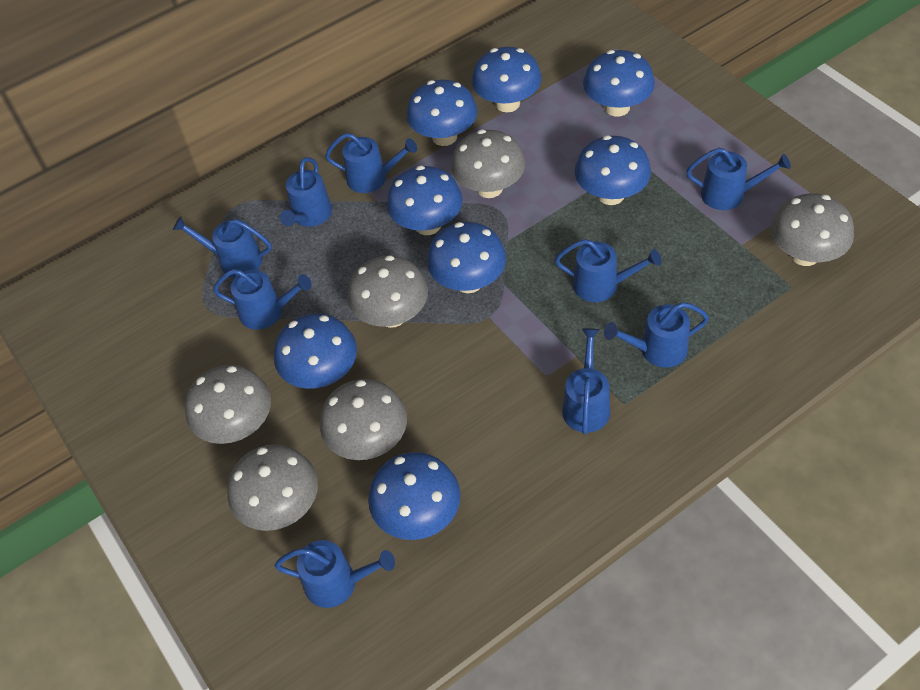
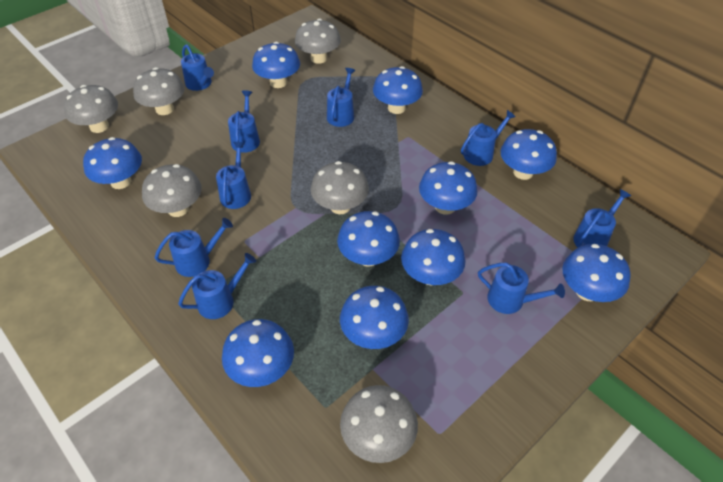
blue mushroom: [274,314,357,389] [368,452,461,540] [387,165,463,235] [406,80,478,146] [427,222,506,293] [472,47,542,112] [575,135,651,205] [583,50,655,117] = 8 -> [83,137,142,189] [222,319,294,387] [252,42,300,88] [337,211,400,267] [340,286,409,349] [373,66,423,114] [401,229,466,286] [419,161,478,215] [501,129,557,180] [562,244,631,302] = 10

